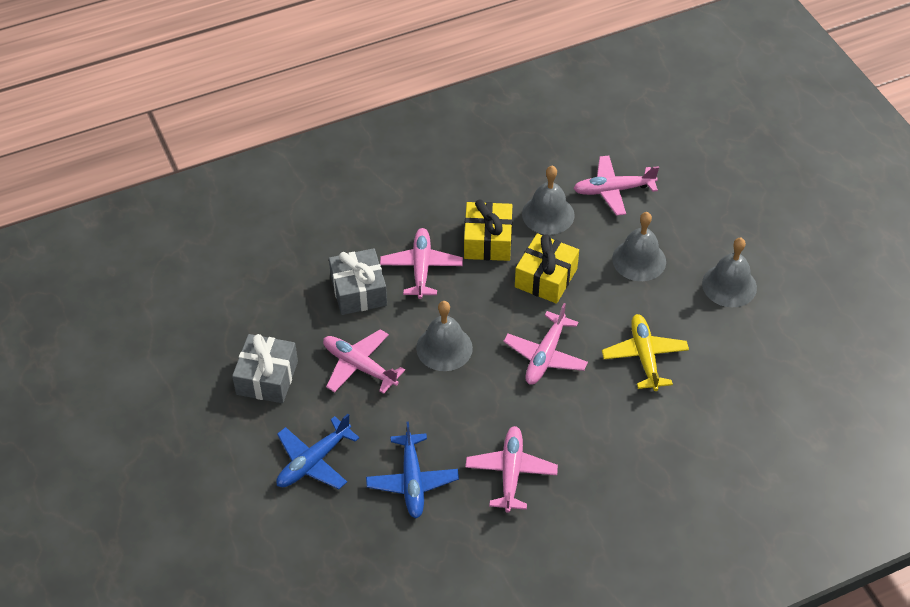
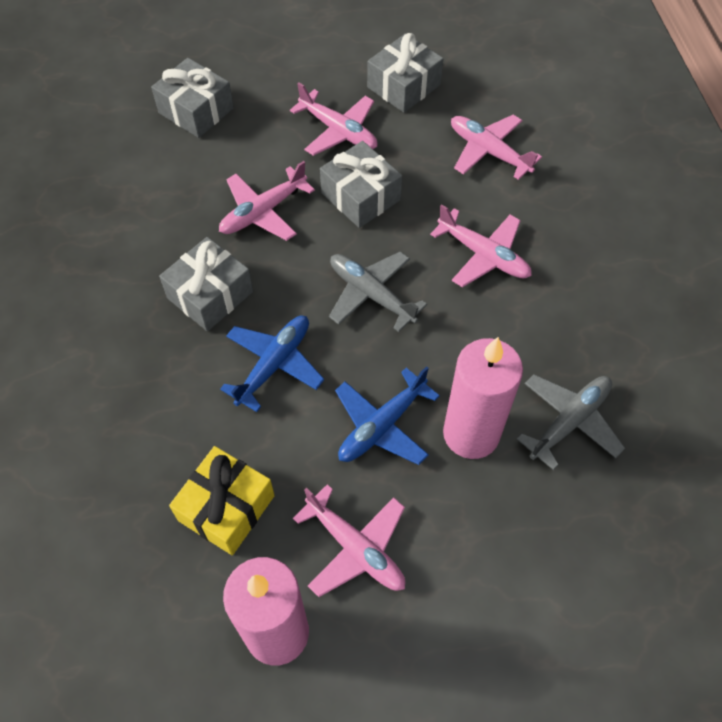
grey bell: [416,301,473,371] [522,166,575,235] [612,212,666,281] [702,238,757,307] = 4 -> none = 0
grey gift: [232,334,298,403] [329,248,387,315] = 2 -> [151,58,234,138] [159,237,253,331] [320,141,402,228] [367,33,443,113] = 4
grey plane: none = 0 -> [329,251,427,332] [517,374,625,470] = 2
pink candle: none = 0 -> [223,557,309,666] [443,337,523,459] = 2
yellow gift: [464,200,512,261] [515,233,579,304] = 2 -> [169,446,275,555] = 1
yellow plane: [602,314,689,391] = 1 -> none = 0

